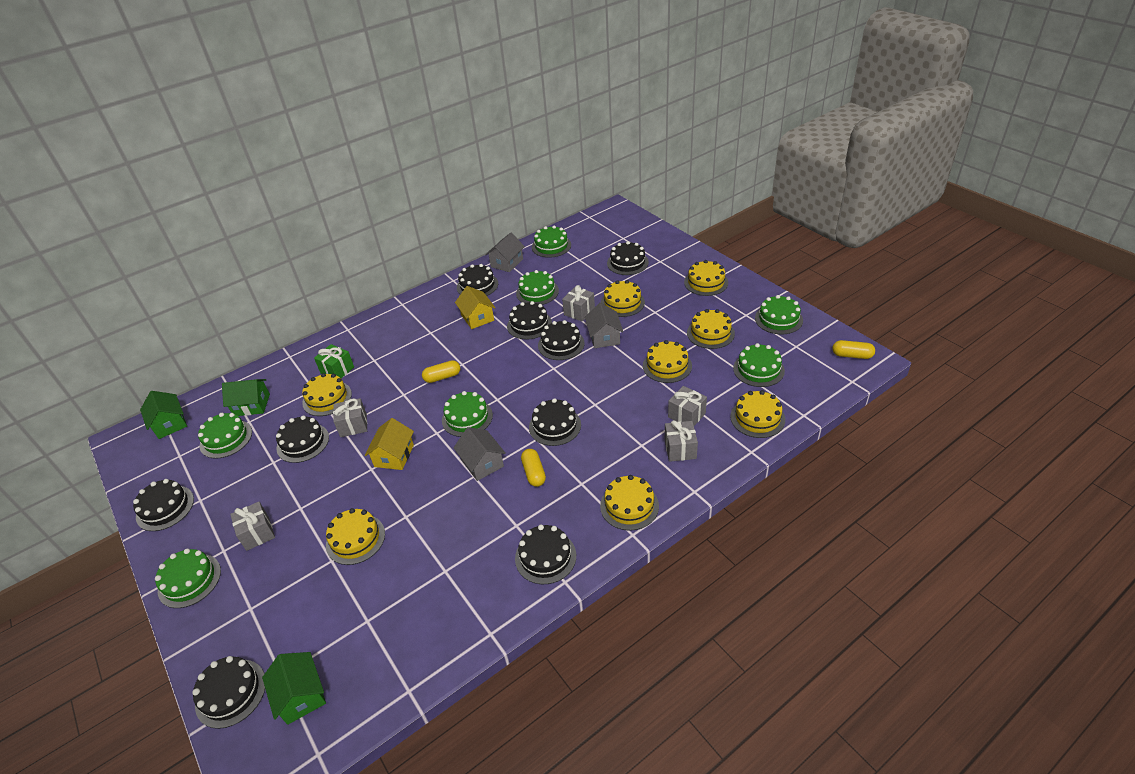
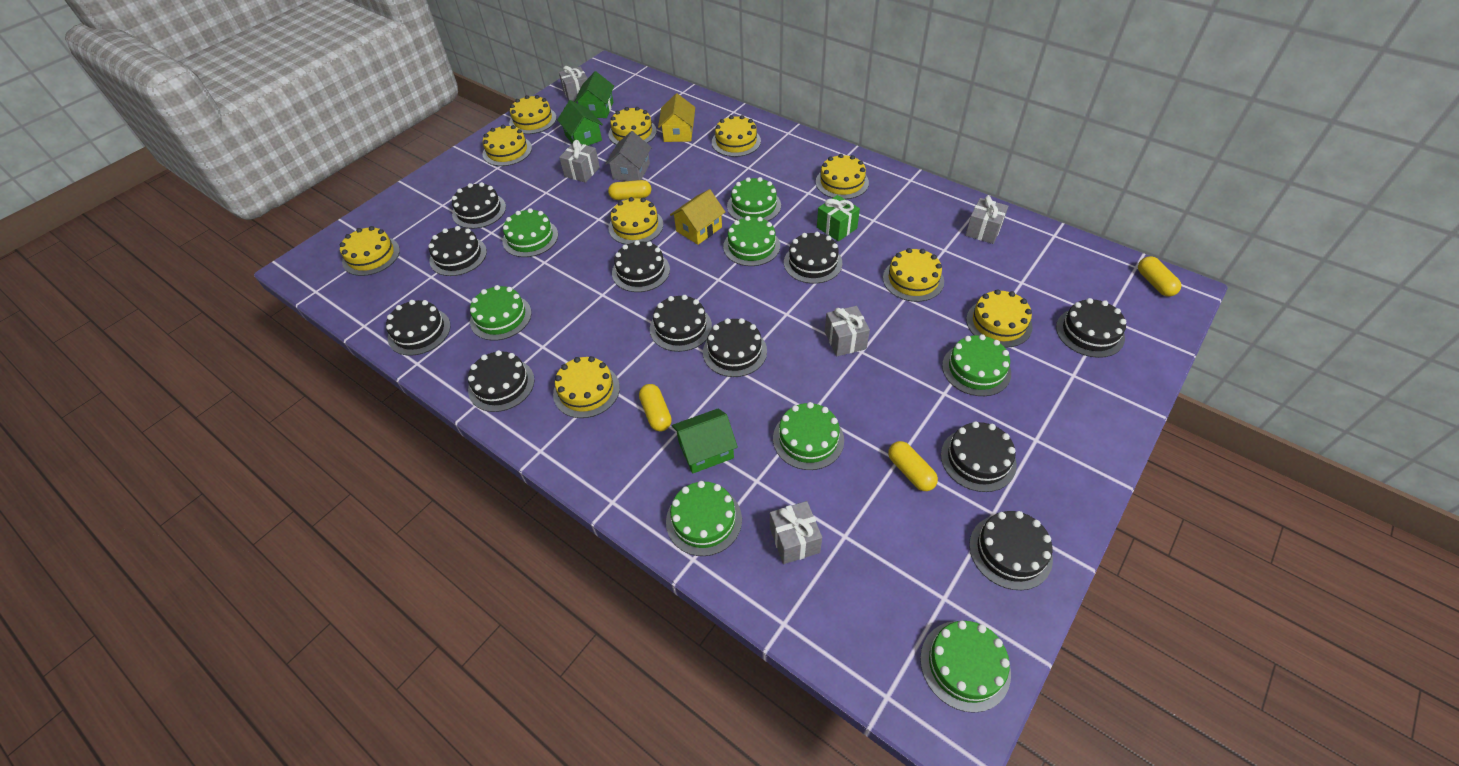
black cake: [133,479,194,531] [192,656,265,729] [276,416,329,463] [457,264,498,296] [507,301,552,340] [515,525,576,584] [529,398,581,446] [538,320,585,360] [607,241,649,275] = 9 -> [386,300,451,356] [428,226,487,276] [452,182,506,229] [468,350,535,412] [612,240,670,292] [650,295,712,352] [703,318,767,377] [784,232,842,284] [941,421,1017,492] [969,511,1053,590] [1056,298,1126,358] = 11
green cake: [155,548,221,608] [198,413,252,459] [442,391,493,437] [516,270,559,305] [532,225,571,258] [733,343,785,387] [755,295,803,334] = 7 -> [470,285,532,341] [503,208,558,257] [666,481,742,556] [723,216,780,266] [727,177,781,221] [773,402,844,470] [920,621,1011,713] [942,334,1011,396] = 8
grey house: [453,427,506,481] [485,233,525,272] [585,303,623,348] = 3 -> [605,131,652,181] = 1
yellow cake: [302,373,352,416] [326,508,385,565] [600,475,659,531] [601,280,645,317] [643,340,692,383] [684,260,728,296] [687,309,735,349] [730,390,785,438] = 8 -> [339,226,400,276] [483,125,532,166] [509,95,557,134] [553,356,620,418] [608,107,657,145] [608,197,663,245] [712,115,761,157] [816,154,869,199] [883,248,944,302] [966,289,1032,348] = 10
yellow capsule: [422,360,460,383] [521,449,546,487] [832,340,875,359] = 3 -> [608,180,651,200] [639,384,672,431] [888,441,938,491] [1138,256,1181,297] = 4

